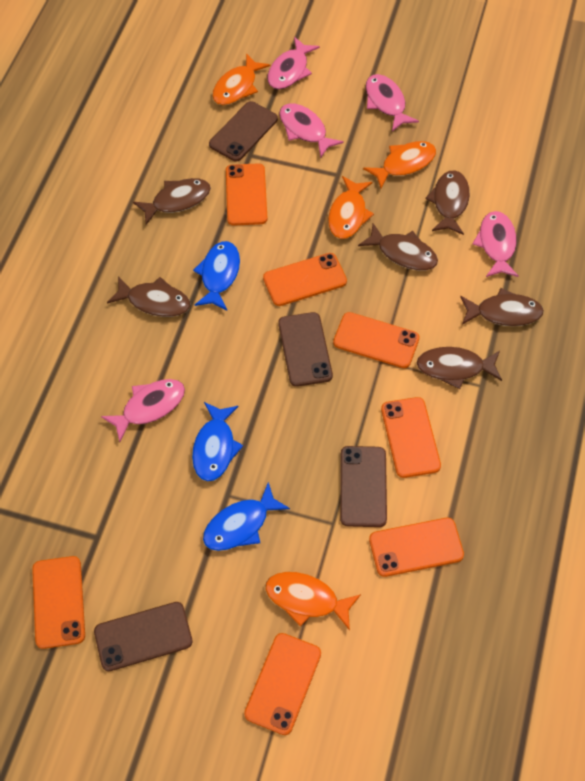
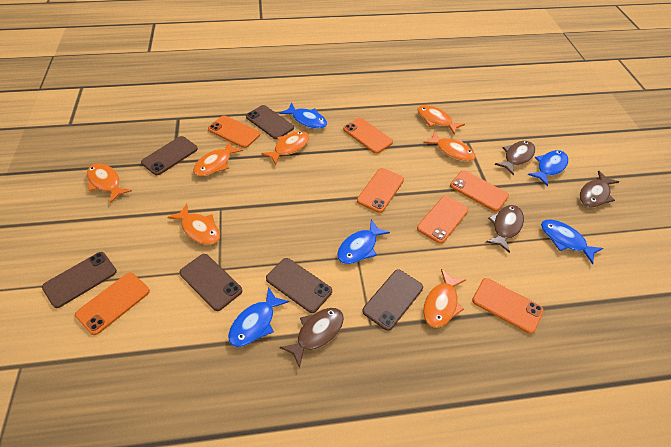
blue fish: [192,402,243,481] [193,241,240,310] [203,482,290,551] = 3 -> [228,287,289,347] [280,103,327,129] [337,219,390,264] [528,150,568,186] [541,220,603,264] = 5
brown fish: [107,276,190,317] [133,178,211,225] [358,223,438,271] [417,347,502,389] [425,170,470,235] [460,288,544,326] = 6 -> [279,308,344,368] [486,205,524,253] [494,141,535,176] [580,171,619,207] = 4
brown phone: [94,602,193,671] [209,101,278,161] [278,312,333,387] [340,446,387,527] = 4 -> [42,252,117,308] [141,136,198,175] [180,254,242,311] [246,105,294,139] [266,258,332,313] [362,270,423,331] = 6
orange fish: [212,53,270,105] [265,572,361,630] [328,176,374,239] [363,141,436,189] = 4 -> [87,163,132,203] [167,204,220,245] [193,141,243,176] [261,131,310,165] [417,105,465,135] [423,131,475,162] [423,269,466,328] = 7
pink fish: [101,379,185,442] [267,37,320,89] [279,103,344,157] [366,74,419,132] [472,211,519,277] = 5 -> none = 0

